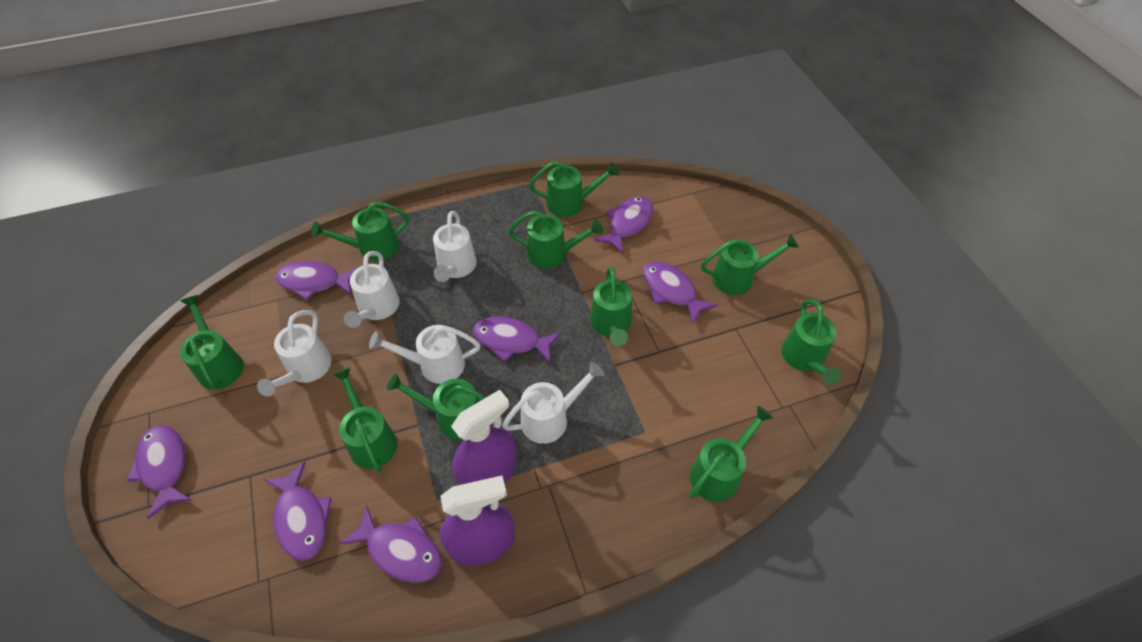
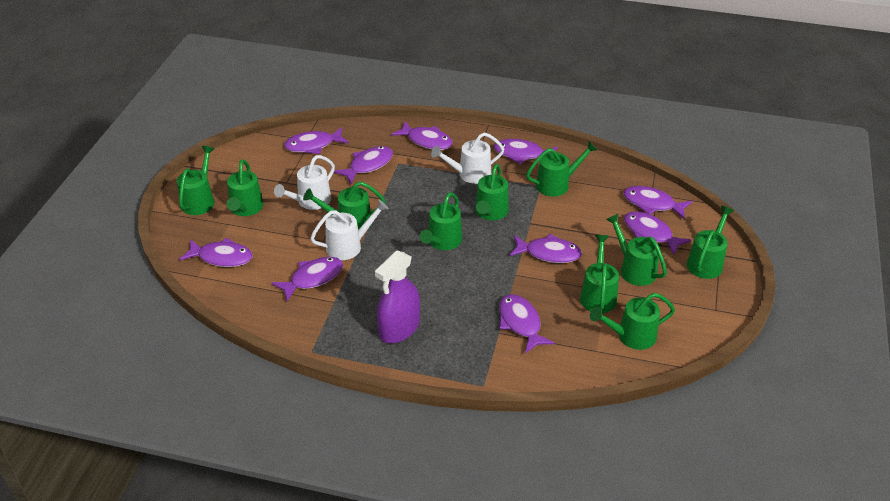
purple fish: [126,425,191,519] [264,461,332,561] [275,261,359,301] [340,505,442,583] [473,316,561,362] [594,196,653,254] [643,261,717,324] = 7 -> [179,238,253,267] [271,257,343,301] [284,127,349,154] [334,146,393,184] [391,121,453,150] [494,139,558,164] [499,294,555,353] [510,234,582,263] [623,186,692,219] [624,211,691,255] = 10
purple spray bottle: [440,476,515,566] [451,390,517,485] = 2 -> [375,250,420,343] = 1
white watering can: [257,310,331,397] [344,251,400,328] [369,325,480,384] [433,211,477,282] [502,362,604,444] = 5 -> [274,155,335,210] [310,200,389,260] [431,132,504,184] = 3

